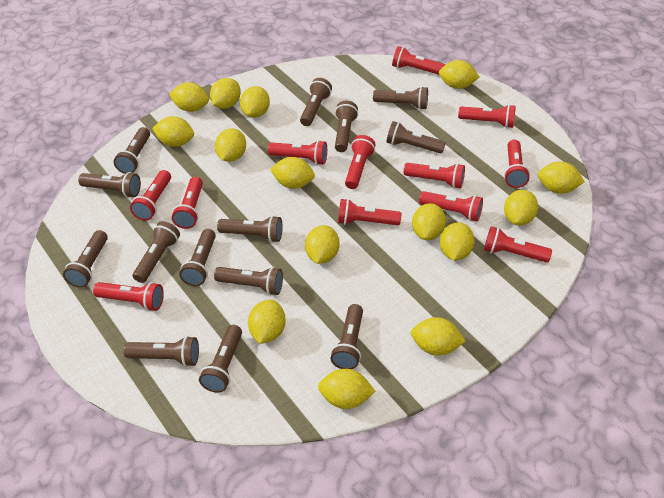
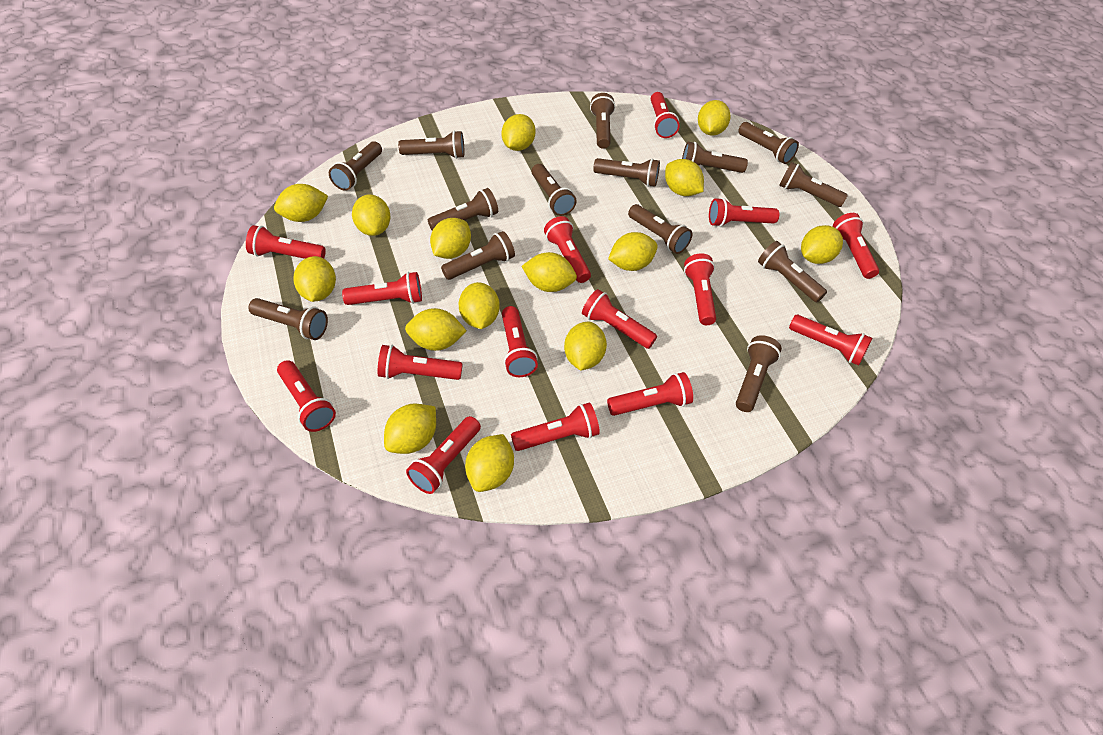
red flashlight: [93,282,164,311] [130,170,171,221] [172,177,203,229] [268,140,327,165] [338,199,401,225] [345,135,376,189] [392,46,445,75] [404,163,465,189] [419,191,483,222] [458,104,516,128] [484,226,552,262] [504,140,530,188] = 12 -> [246,225,326,259] [277,360,336,432] [342,272,422,305] [378,345,463,380] [406,416,481,494] [502,306,538,377] [511,403,600,451] [544,216,591,283] [582,289,657,349] [607,372,693,416] [651,92,680,138] [684,253,716,325] [709,198,779,227] [789,315,872,366] [833,213,879,279] = 15

